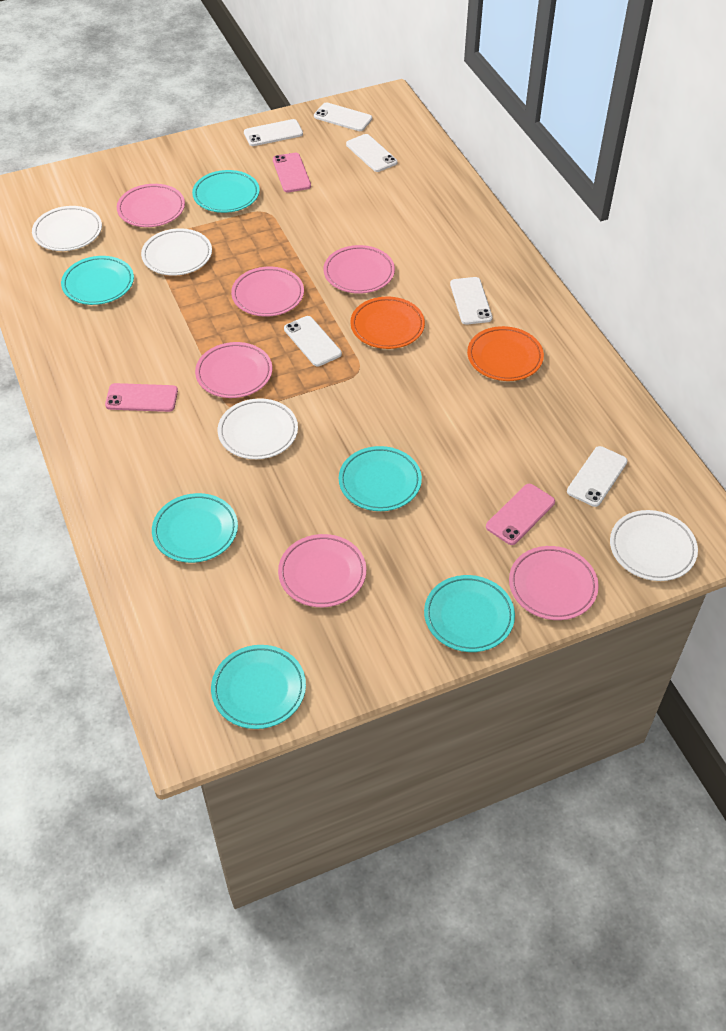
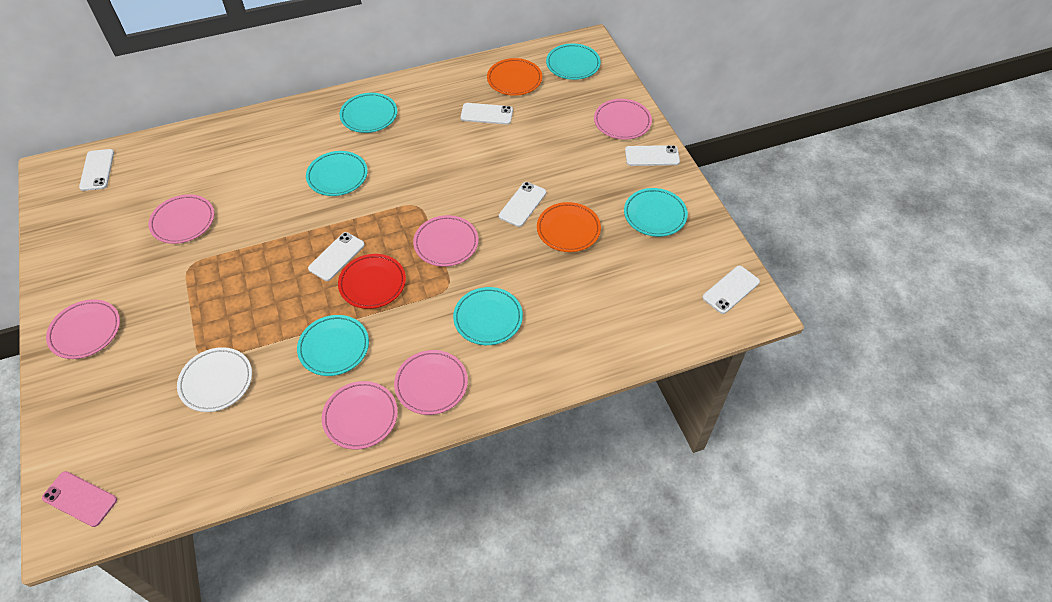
pink phone: [105,383,178,412] [273,153,311,192] [486,484,555,545] = 3 -> [42,471,117,527] = 1
red plate: none = 0 -> [338,254,406,309] = 1
white plate: [32,206,102,251] [141,228,212,276] [218,398,298,459] [610,510,698,581] = 4 -> [177,347,252,412] = 1

